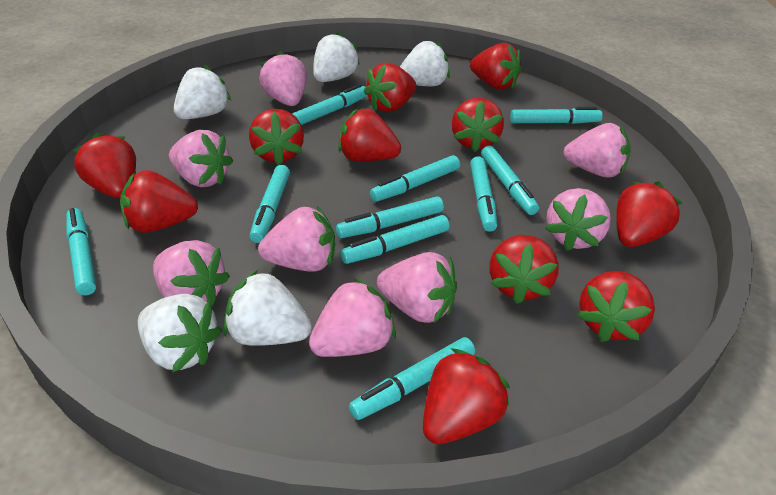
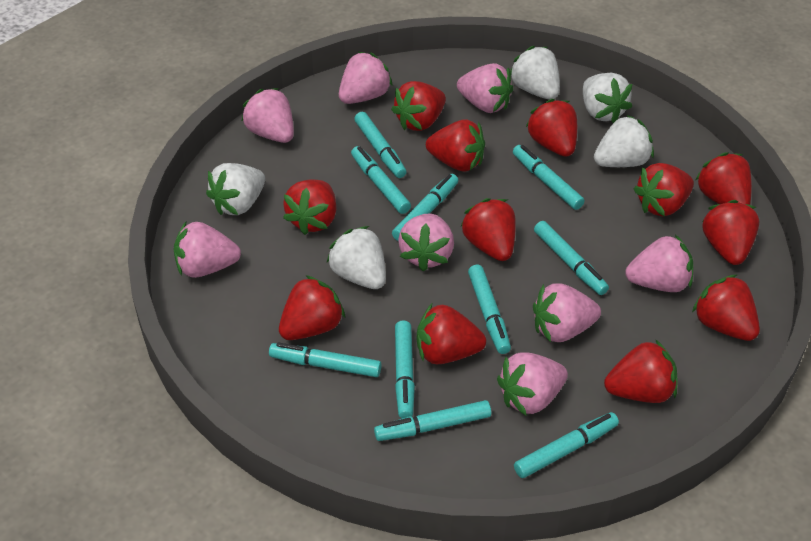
red strawberry: [73,133,136,198] [120,170,198,233] [249,109,304,165] [339,109,401,162] [364,63,417,112] [423,348,510,444] [452,98,504,152] [470,43,522,90] [490,235,559,304] [577,271,655,342] [616,181,683,247] = 11 -> [279,275,345,340] [283,179,336,235] [391,81,446,131] [417,304,486,364] [426,119,485,172] [460,198,516,261] [526,99,577,157] [604,339,678,403] [634,163,694,216] [692,275,760,341] [695,152,752,205] [702,200,759,265] = 12

